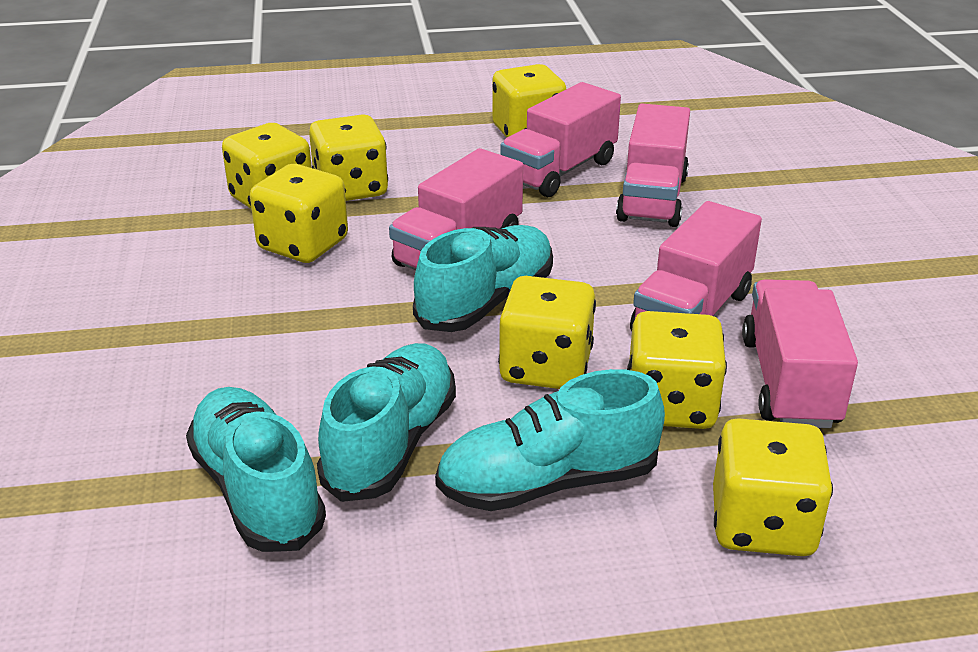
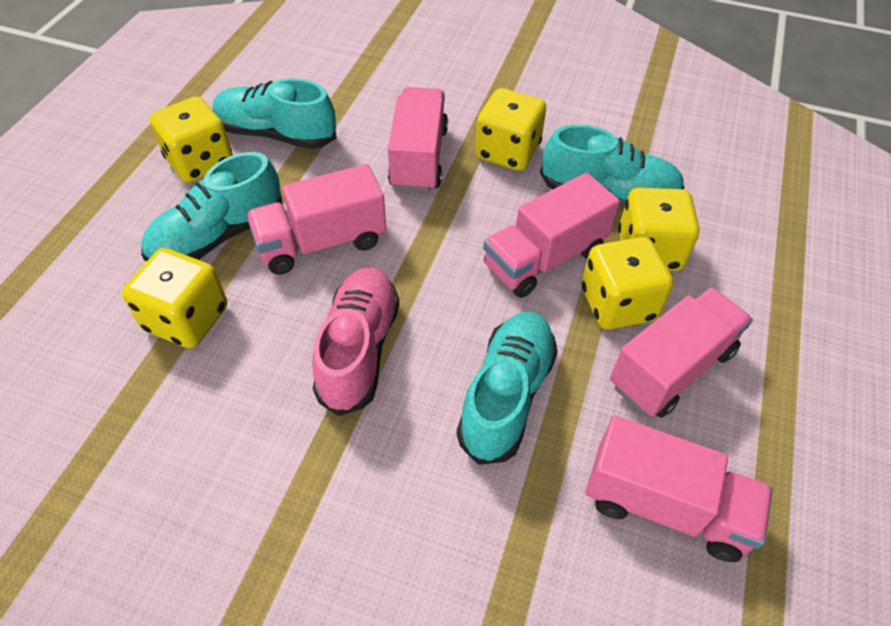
pink shoe: none = 0 -> [312,267,399,416] = 1
yellow dice: [222,123,312,209] [250,164,348,263] [309,114,388,201] [492,64,566,138] [498,276,596,389] [627,311,727,429] [713,418,833,556] = 7 -> [122,248,227,348] [150,96,233,183] [475,88,546,171] [581,237,673,330] [618,188,700,271] = 5

